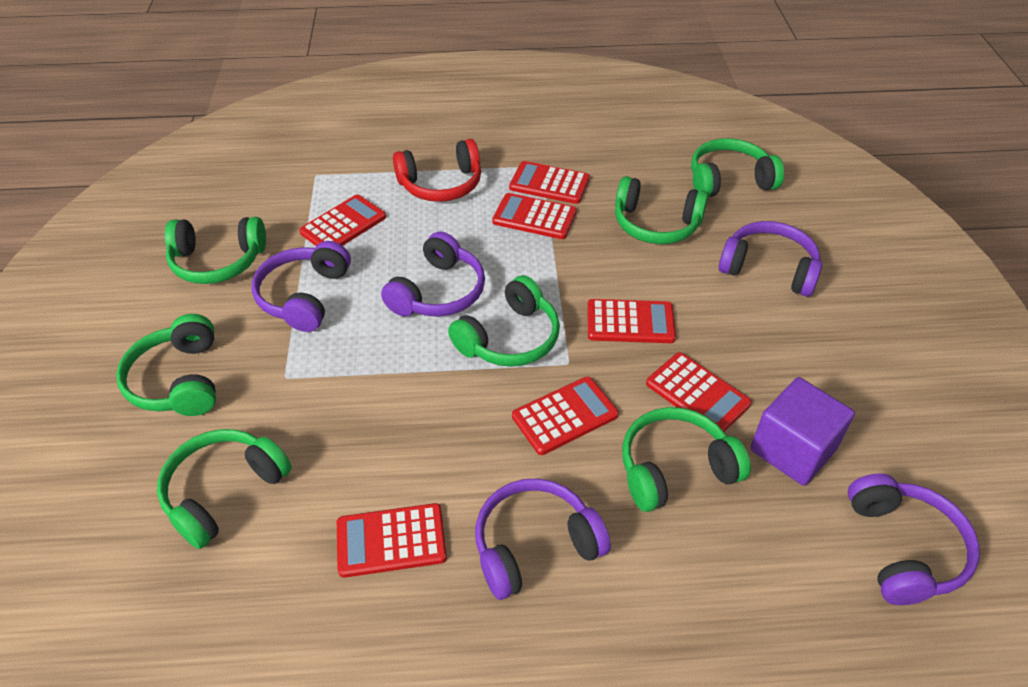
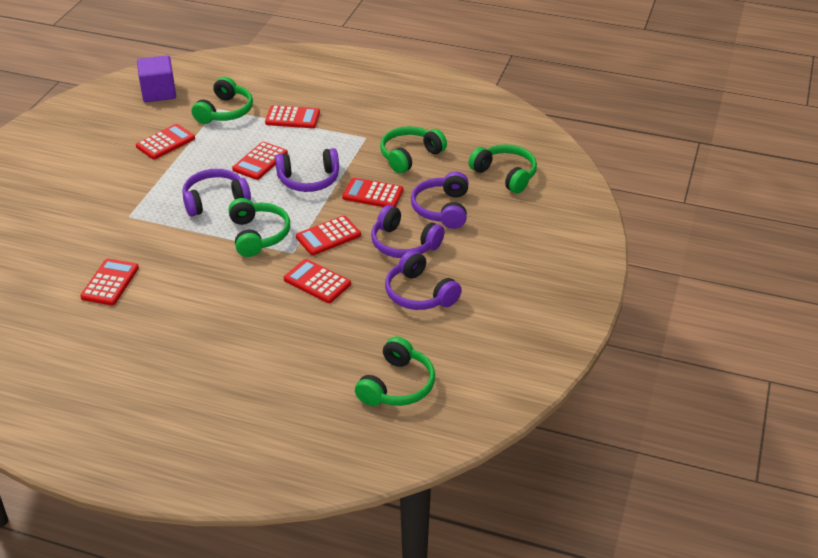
green headphones: [116,314,216,416] [157,429,292,549] [165,217,266,284] [448,275,560,367] [615,176,708,244] [622,407,751,512] [691,138,784,197] = 7 -> [192,77,253,124] [228,198,290,257] [355,337,435,406] [380,126,447,174] [469,144,537,194] = 5
red headphones: [393,139,481,202] = 1 -> none = 0

